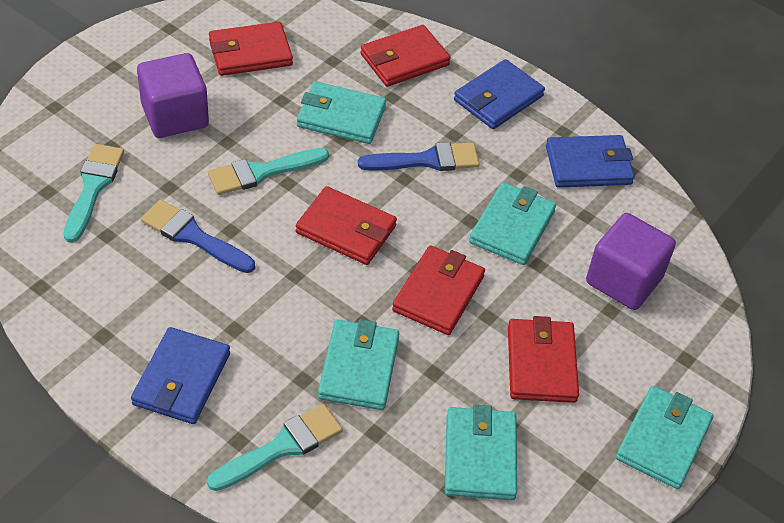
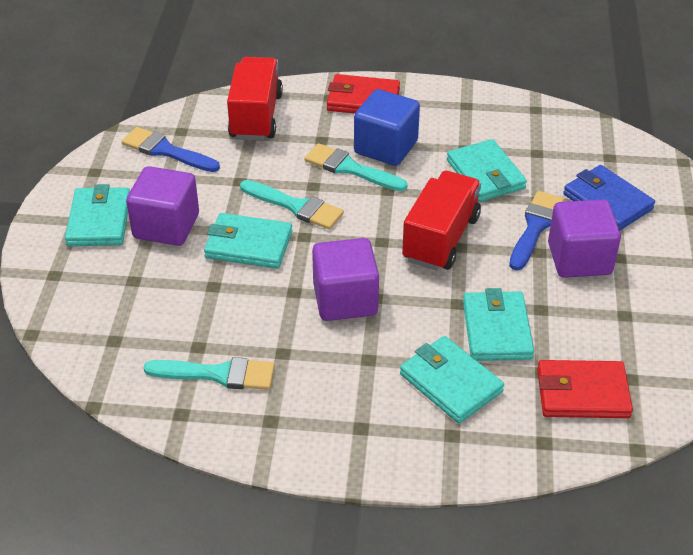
blue cube: none = 0 -> [354,89,420,166] = 1
blue wallet: [131,327,230,424] [454,59,545,129] [546,135,635,188] = 3 -> [563,165,655,230] = 1
purple cube: [137,53,209,138] [586,213,676,310] = 2 -> [126,166,199,246] [312,238,379,321] [548,199,621,278] = 3
red truck: none = 0 -> [227,57,283,140] [402,171,481,271] = 2
red wallet: [209,22,293,76] [296,186,397,265] [360,25,451,87] [392,245,485,335] [508,316,579,403] = 5 -> [327,74,400,114] [537,360,633,418] = 2

